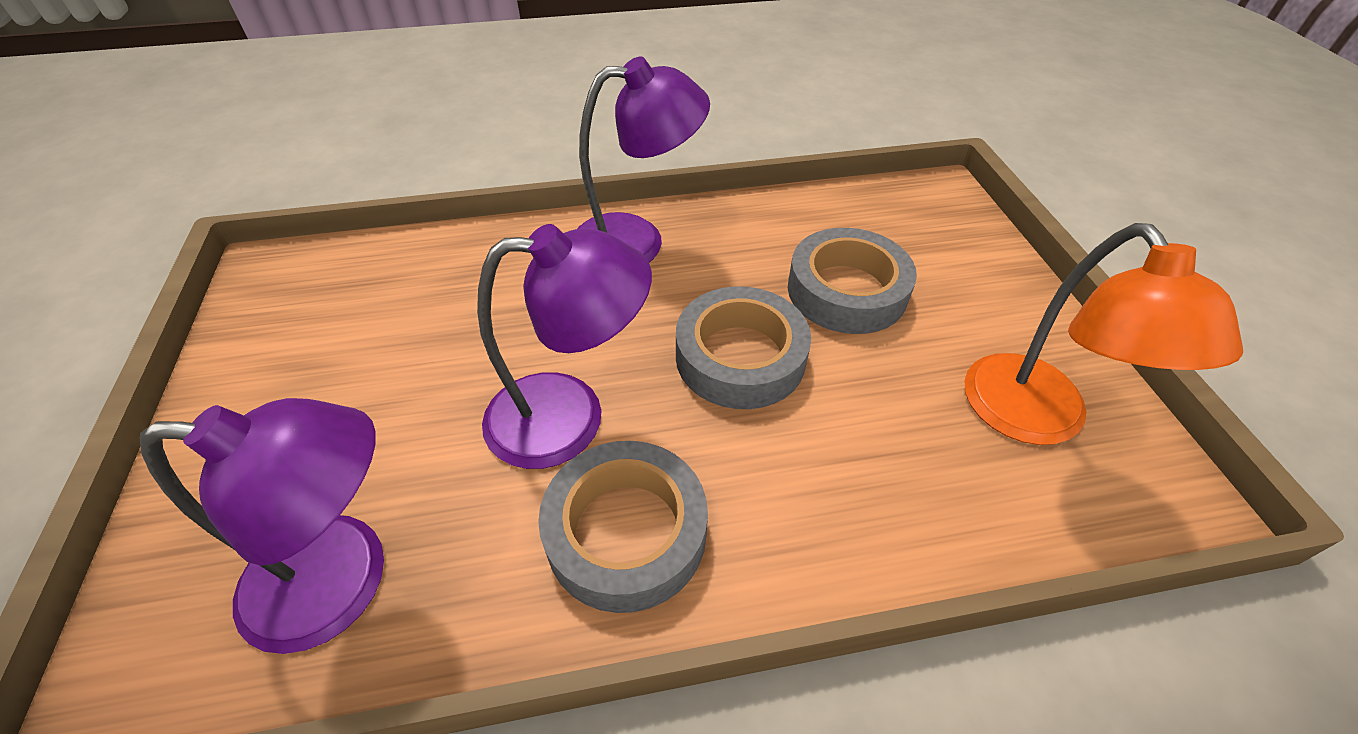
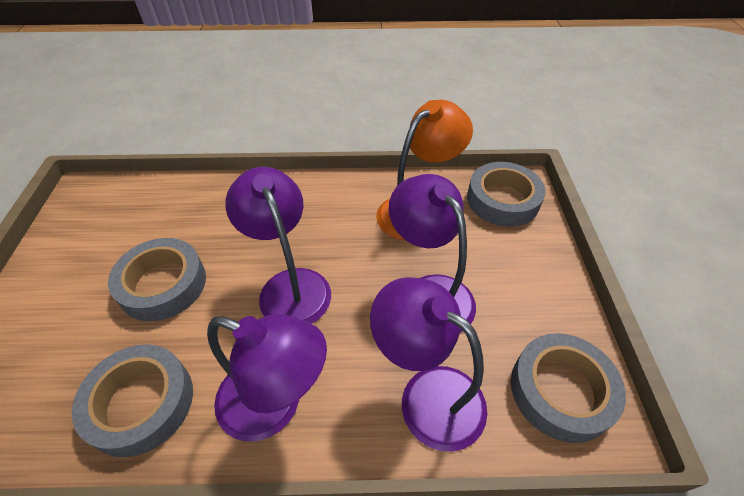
grey tape: [538,441,708,613] [676,286,811,409] [788,228,917,334] = 3 -> [72,344,193,457] [108,238,206,321] [467,162,546,227] [511,333,626,443] = 4
purple lamp: [140,398,384,654] [477,224,652,469] [577,56,710,262] = 3 -> [207,314,327,442] [225,167,331,324] [370,277,487,452] [389,174,476,333] = 4

